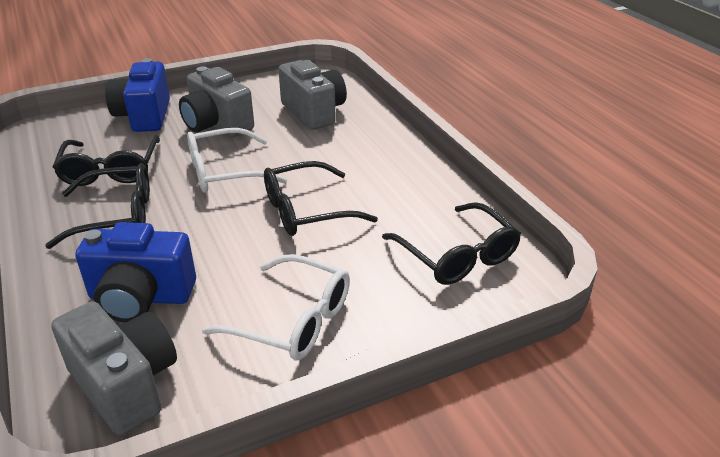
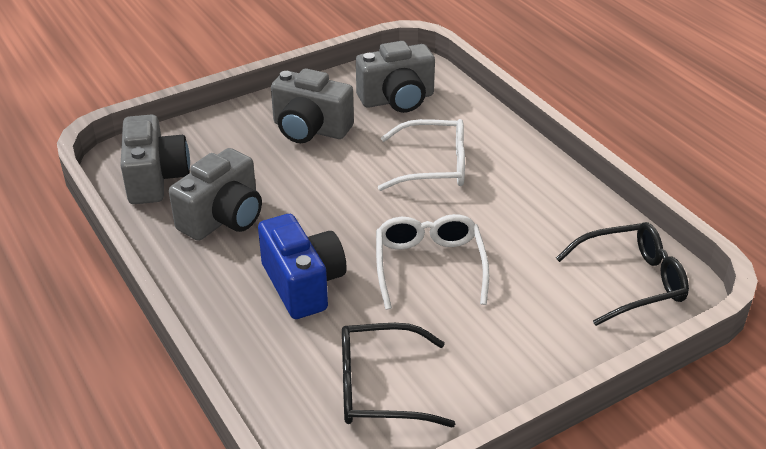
black glasses: [45,163,150,249] [53,135,160,186] [264,161,378,236] [382,202,521,285] = 4 -> [342,323,455,427] [556,222,689,326] = 2
blue camera: [75,222,196,323] [105,58,170,132] = 2 -> [258,214,347,319] = 1
grey camera: [51,301,177,436] [179,66,254,137] [278,60,347,130] = 3 -> [120,114,190,204] [169,148,262,241] [271,68,354,143] [356,41,435,113] = 4

